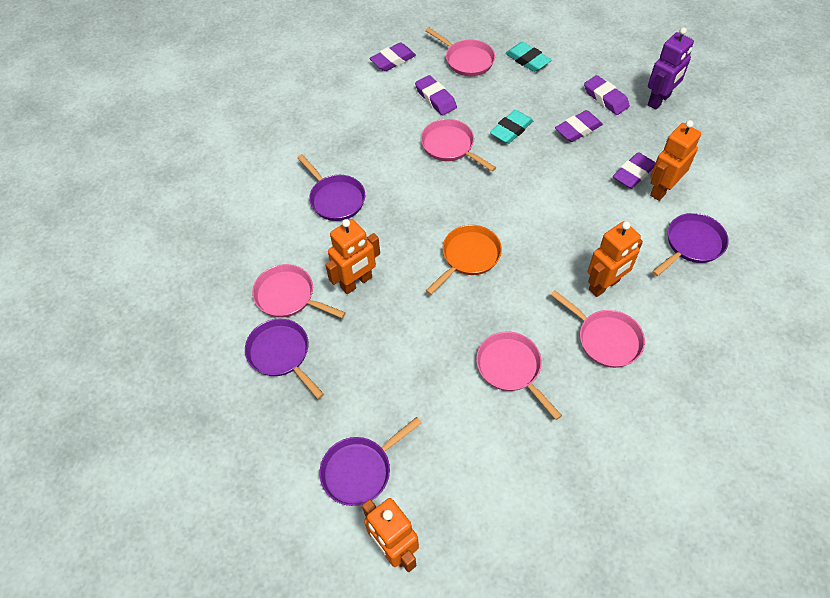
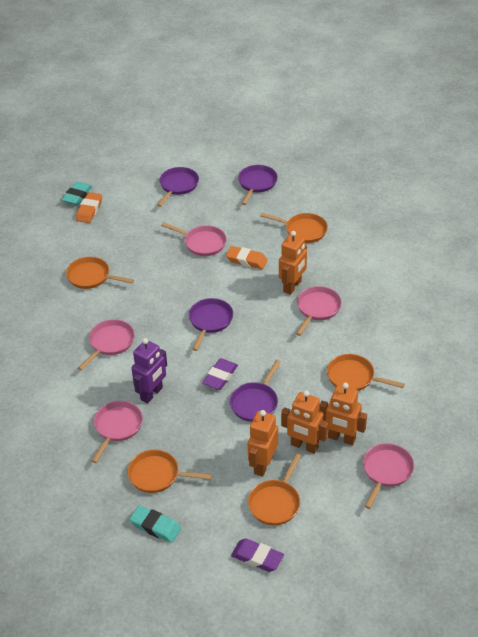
orange eraser: none = 0 -> [76,192,102,223] [226,246,268,269] = 2
orange pan: [426,225,502,295] = 1 -> [66,257,134,289] [128,450,212,493] [248,453,301,525] [260,213,328,243] [327,354,405,391] = 5
purple eraser: [369,42,416,71] [415,75,457,115] [555,110,603,142] [584,75,630,115] [613,152,655,189] = 5 -> [202,358,238,390] [231,538,284,572] = 2

